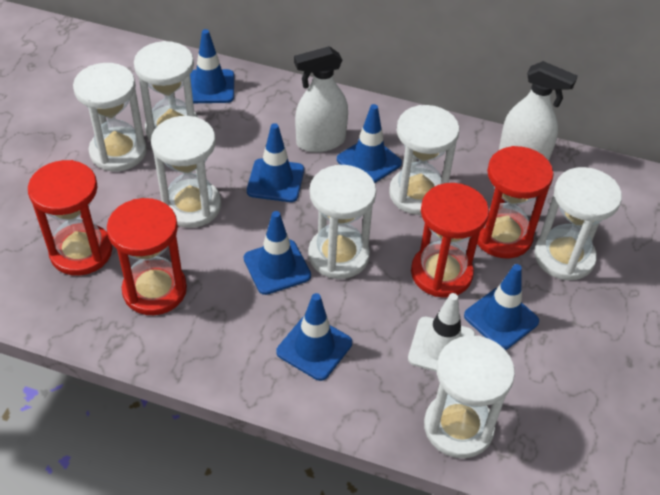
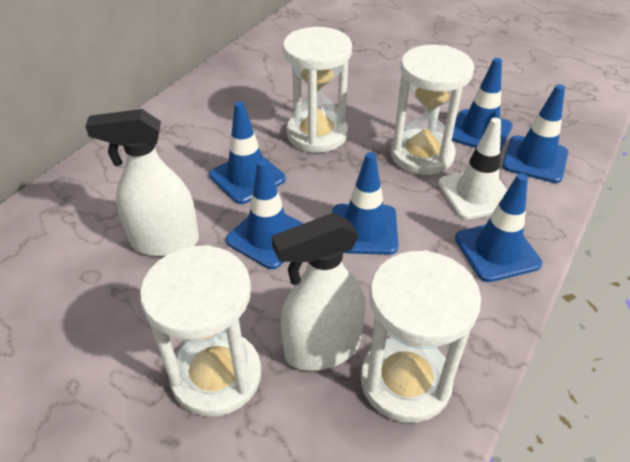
red hourglass: [28,160,113,276] [107,198,187,315] [411,183,489,298] [477,146,554,258] = 4 -> none = 0
white hourglass: [73,63,147,171] [134,41,199,141] [151,116,221,228] [308,165,376,279] [389,105,459,215] [424,335,515,458] [534,167,622,281] = 7 -> [140,245,261,417] [283,27,352,153] [361,251,481,423] [391,45,474,175] = 4

